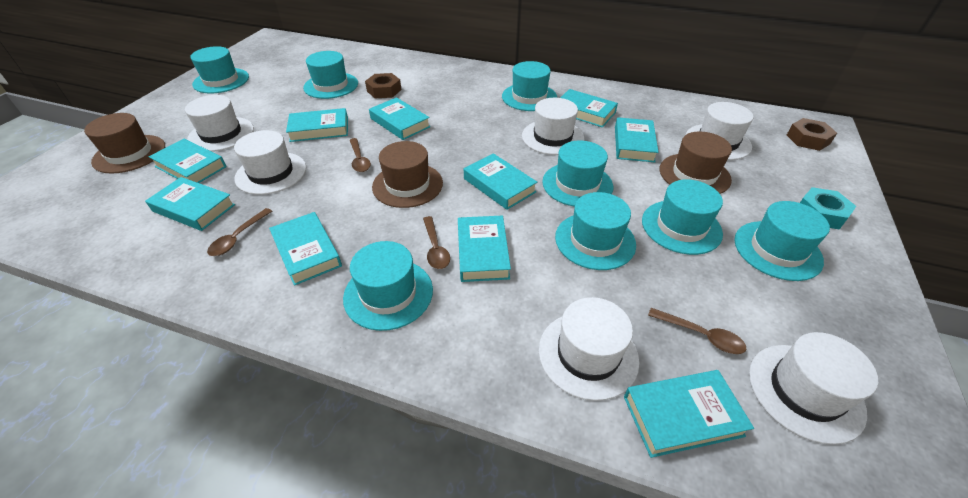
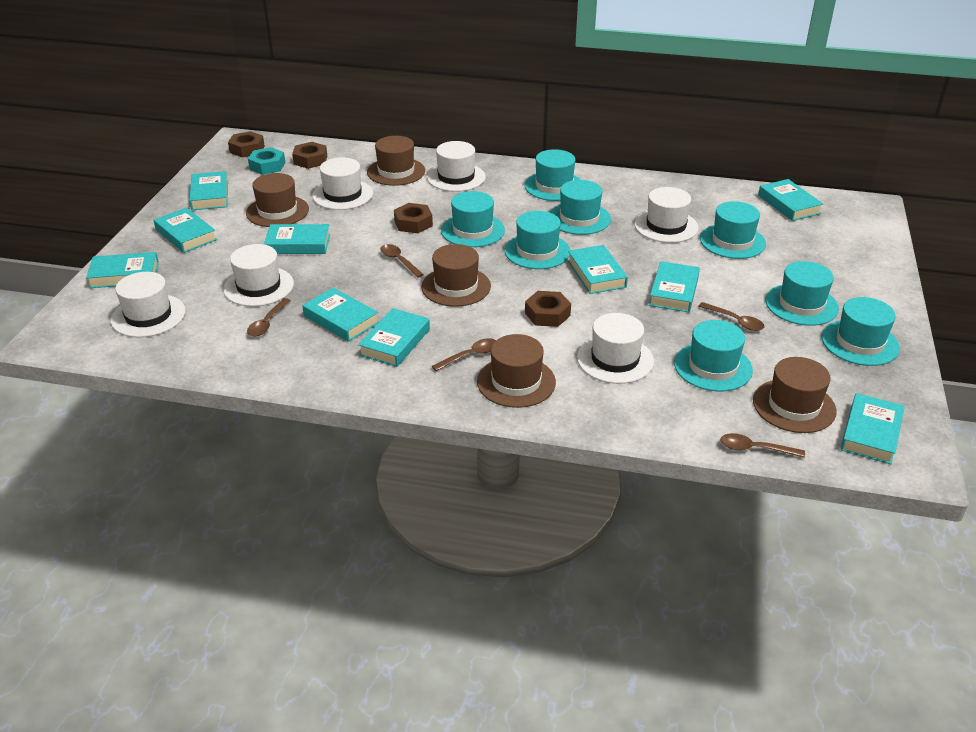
brown hat: [84,113,165,174] [372,141,443,208] [660,132,732,194] = 3 -> [246,173,309,227] [367,136,425,186] [421,244,491,307] [477,334,556,408] [753,357,836,433] = 5
brown nut: [365,73,402,98] [787,118,837,151] = 2 -> [228,131,265,158] [292,142,327,169] [394,203,433,233] [525,291,571,327] = 4
brown spoon: [207,208,272,256] [350,138,371,172] [423,216,450,269] [648,308,746,354] = 4 -> [247,298,291,337] [380,244,424,278] [432,338,496,371] [699,302,765,331] [720,433,805,458] = 5

